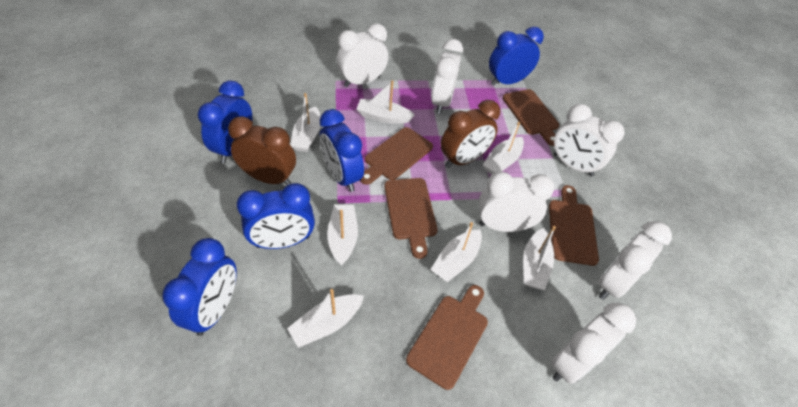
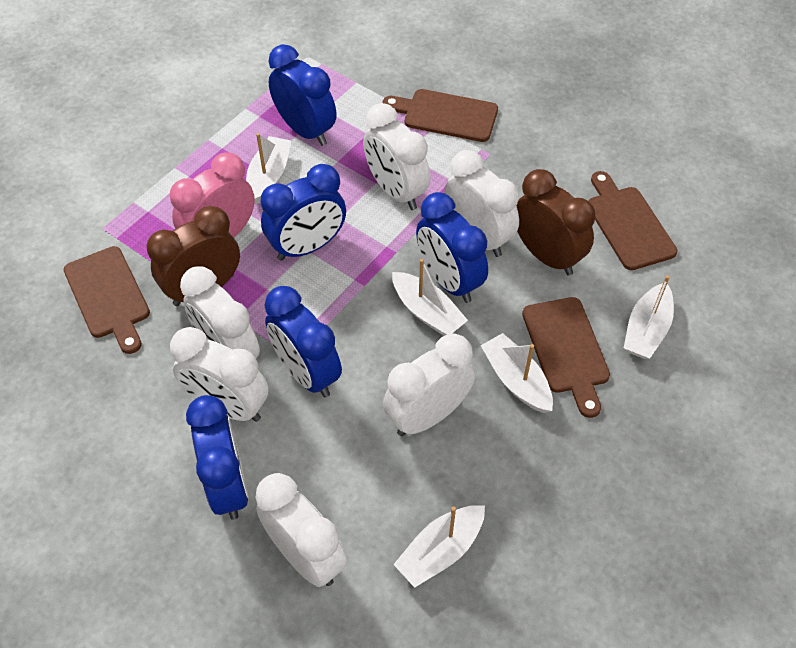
brown cutting board: [360,127,433,185] [384,178,437,259] [406,285,488,390] [502,89,559,146] [549,185,599,266] = 5 -> [64,246,150,354] [383,89,498,142] [522,297,610,418] [588,171,677,270] = 4
pink clock: none = 0 -> [170,152,255,238] = 1
white boat: [287,289,364,348] [290,93,321,152] [327,204,358,266] [356,80,415,124] [430,222,482,282] [483,122,524,174] [523,226,556,290] = 7 -> [246,133,291,205] [392,259,468,336] [393,505,485,588] [481,333,553,413] [624,275,674,359] = 5

